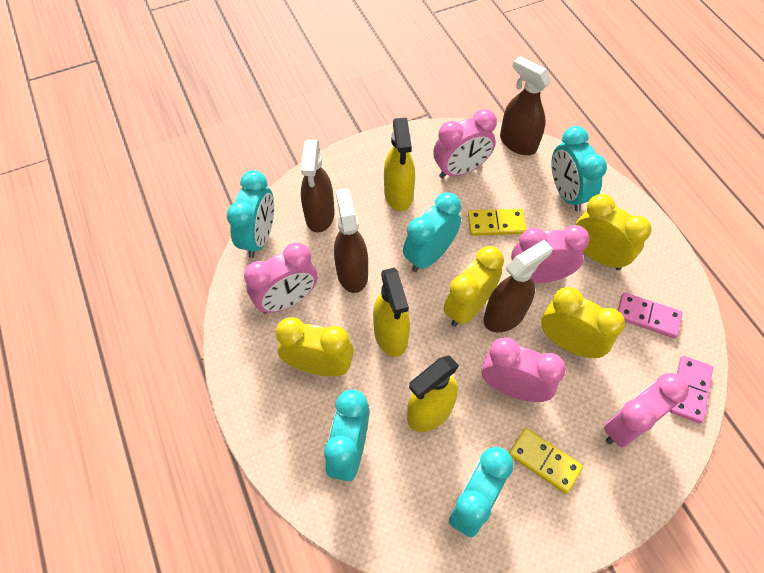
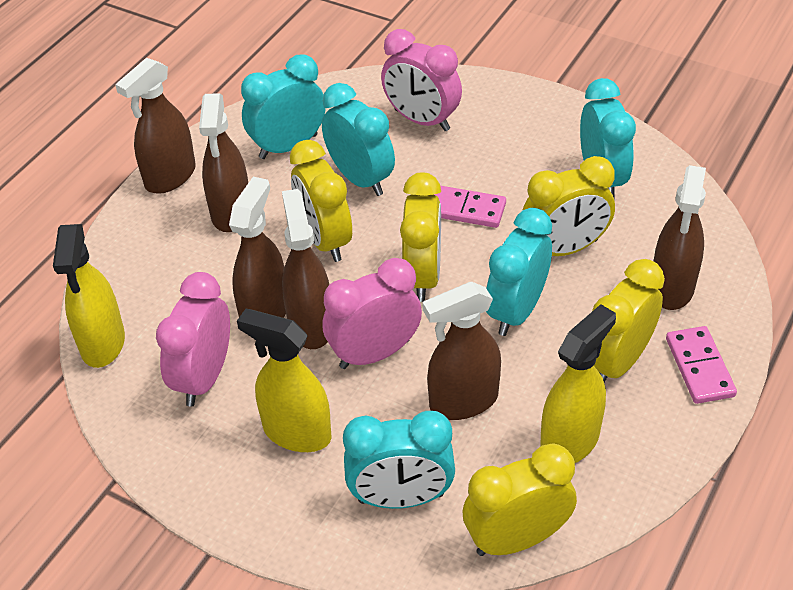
brown spray bottle: [301,140,334,233] [334,188,368,293] [483,240,552,332] [500,56,552,155] = 4 -> [115,58,196,194] [199,93,248,232] [229,177,286,318] [282,189,329,349] [423,282,501,420] [654,165,706,310] = 6
pink clock: [244,242,317,314] [433,109,497,178] [481,337,566,402] [511,225,590,283] [604,373,689,448] = 5 -> [156,272,230,407] [323,258,422,369] [381,29,462,131] = 3
yellow clock: [276,317,354,376] [443,246,504,327] [541,287,625,358] [575,194,652,270] = 4 -> [290,140,352,262] [400,172,441,302] [463,443,577,556] [522,156,615,256] [592,259,665,383] = 5
yellow domino: [468,209,526,236] [509,428,583,494] = 2 -> none = 0

